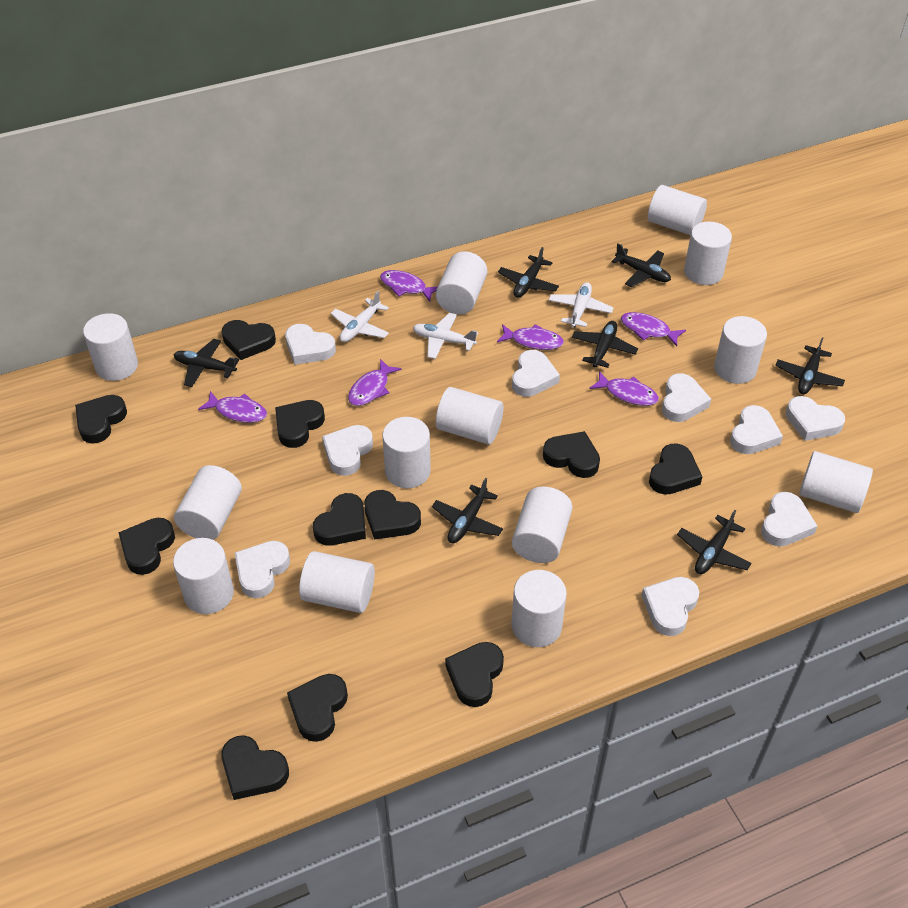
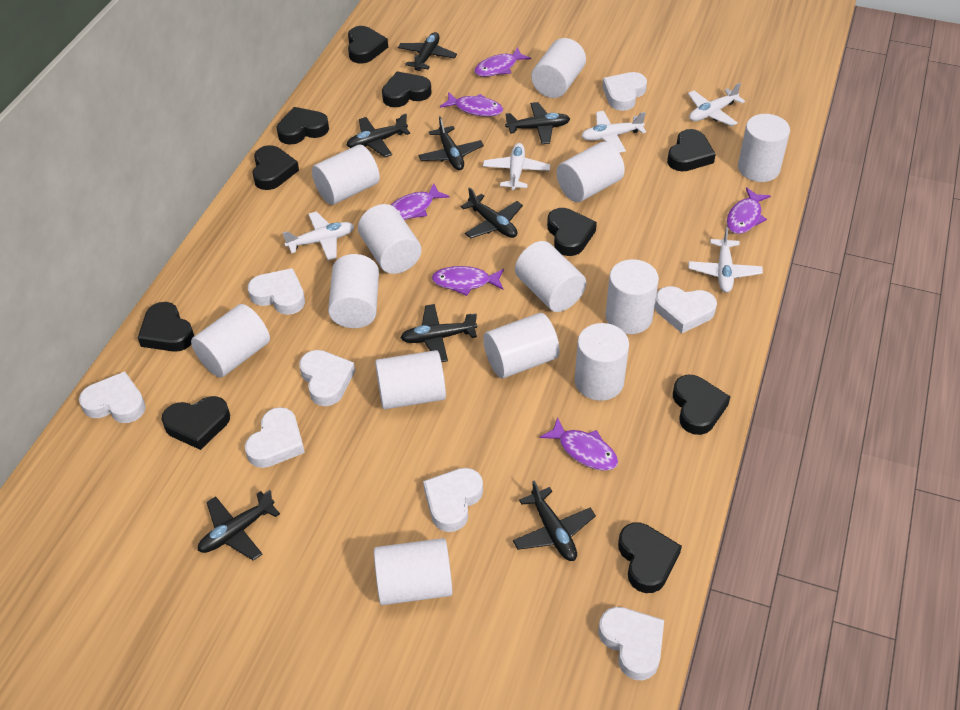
black heart: [75,395,127,444] [118,518,175,575] [221,735,289,800] [222,320,276,360] [275,400,325,448] [287,674,348,742] [313,493,366,546] [365,490,421,540] [445,642,504,707] [543,431,600,478] [649,443,702,495] = 11 -> [138,302,194,352] [161,396,230,450] [252,145,299,190] [277,107,329,145] [348,26,388,64] [382,71,432,107] [547,208,597,256] [618,523,682,593] [667,129,716,171] [673,375,731,435] = 10
black plane: [174,339,239,387] [432,478,503,543] [498,247,559,298] [572,321,638,368] [611,243,671,287] [677,510,752,574] [775,337,845,394] = 7 -> [198,490,280,561] [347,114,410,157] [398,32,457,71] [400,304,477,362] [418,116,484,170] [461,187,523,239] [505,102,570,144] [513,480,596,561] = 8
white heart: [235,541,290,598] [285,324,336,365] [322,425,373,476] [512,350,560,397] [641,577,699,636] [662,373,711,422] [730,405,783,454] [761,492,817,547] [786,396,845,441] = 9 -> [79,372,146,423] [245,407,305,468] [248,268,305,315] [299,350,355,406] [423,468,483,532] [598,607,664,680] [602,72,647,111] [655,286,717,333] = 8
white plane: [331,291,389,342] [413,313,478,359] [549,282,614,328] = 3 -> [283,211,354,260] [483,143,550,190] [582,111,646,153] [688,83,745,126] [689,227,763,293] = 5

